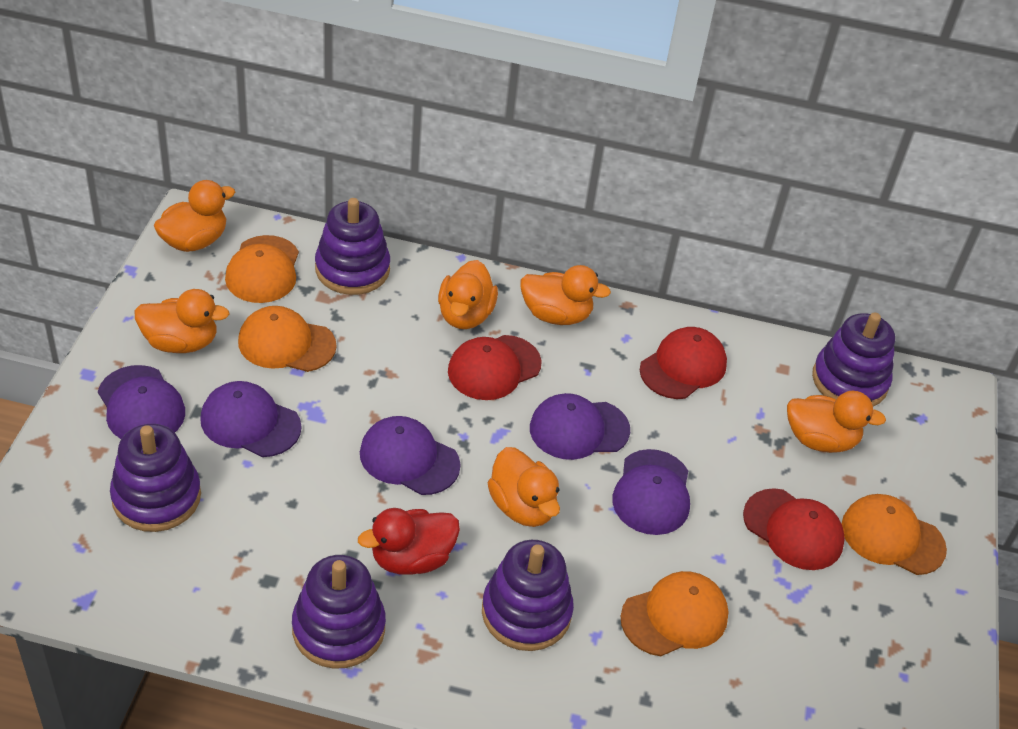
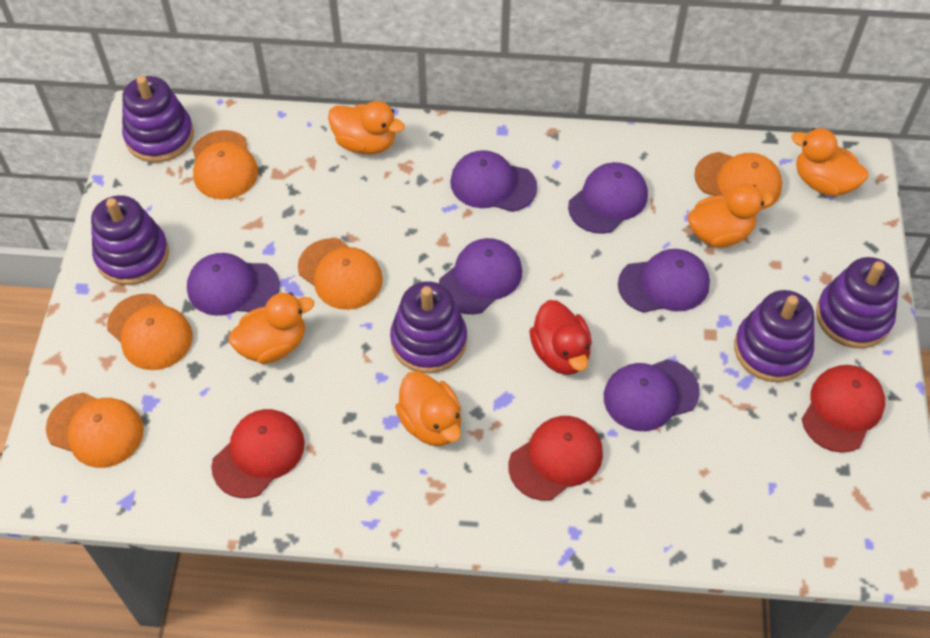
orange cap: [225,235,299,303] [238,306,337,372] [621,571,728,656] [842,494,947,575] = 4 -> [46,392,144,468] [107,294,193,370] [192,130,258,200] [298,238,383,310] [694,152,782,210] = 5
orange duck: [134,289,229,353] [154,180,235,252] [438,260,498,329] [488,447,560,527] [521,265,611,325] [787,391,886,453] = 6 -> [228,293,314,364] [328,101,405,155] [395,371,461,446] [688,183,773,248] [791,128,868,196] = 5
purple cap: [98,365,185,439] [200,381,302,457] [360,416,460,495] [530,393,630,460] [612,449,690,535] = 5 -> [187,253,280,316] [439,238,522,315] [450,150,537,212] [568,162,648,234] [604,359,700,431] [618,249,710,313] = 6

